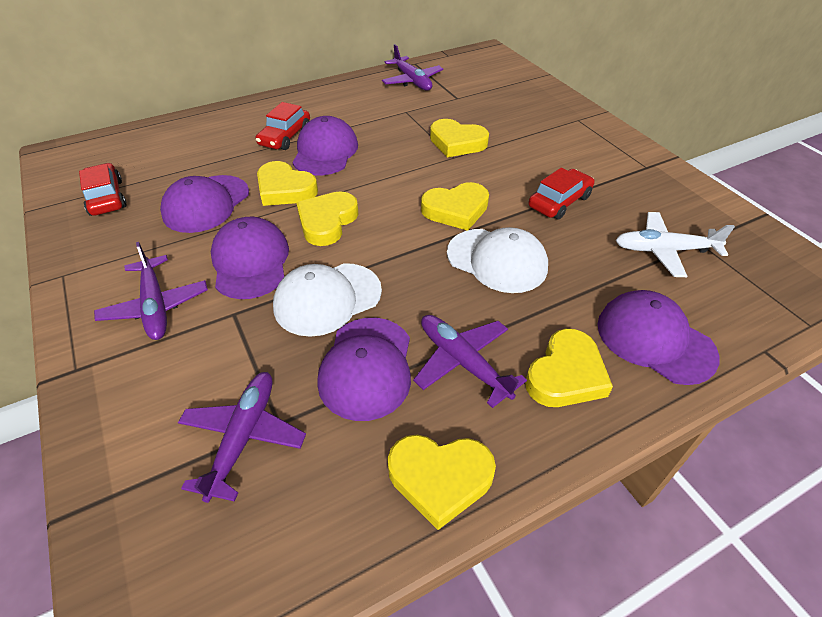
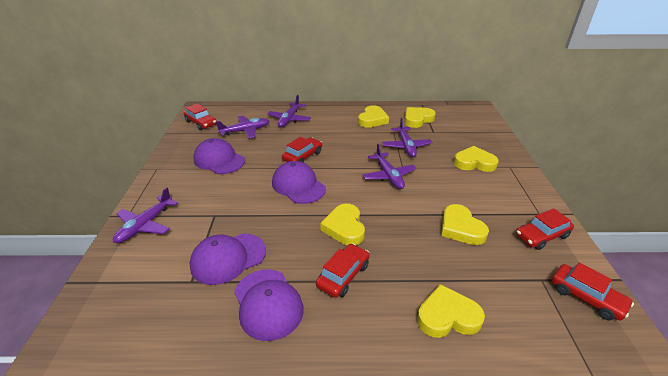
purple cap: [160,175,249,233] [211,217,289,299] [292,116,358,175] [317,318,411,421] [597,290,719,385] = 5 -> [189,234,266,285] [194,138,245,174] [234,269,304,341] [272,161,326,204] = 4
purple plane: [94,242,208,340] [178,372,306,503] [382,44,443,91] [413,315,527,408] = 4 -> [113,187,178,243] [216,116,270,138] [267,95,311,127] [363,144,416,189] [382,118,433,157] = 5
red car: [79,163,126,216] [256,102,310,150] [529,168,595,220] = 3 -> [184,103,216,130] [282,137,322,163] [316,244,370,298] [516,209,574,250] [552,262,634,320] = 5
white cap: [273,263,382,337] [447,227,548,293] = 2 -> none = 0
white plane: [616,212,735,277] = 1 -> none = 0

